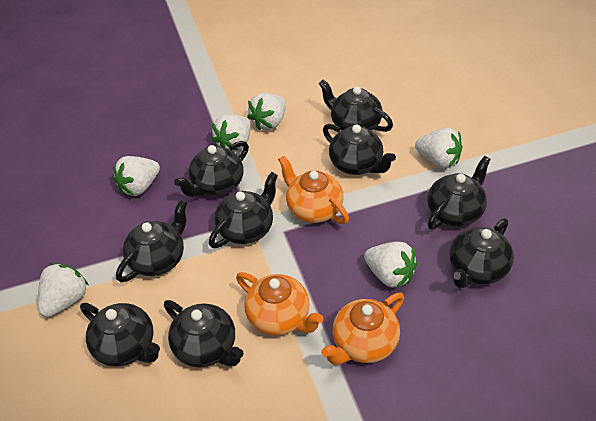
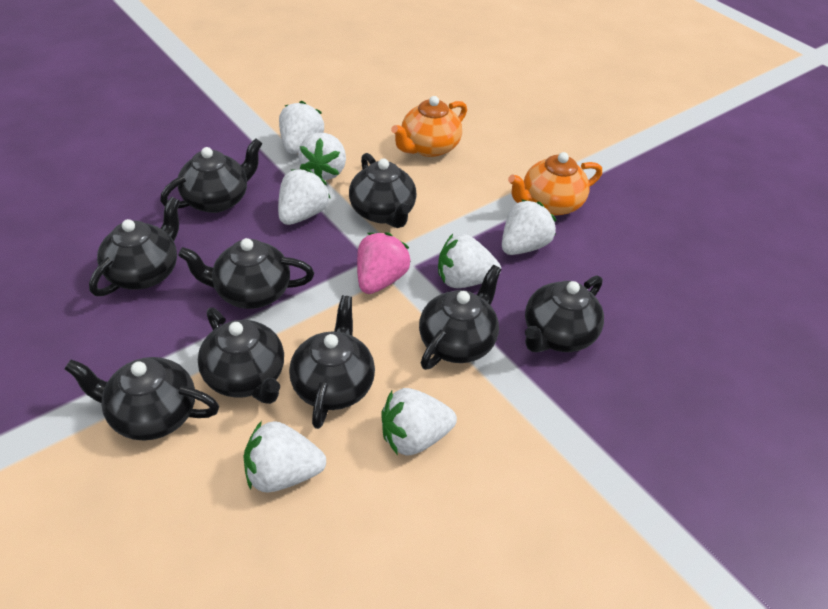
orange teapot: [236,272,323,335] [278,155,349,224] [321,293,404,365] = 3 -> [391,96,467,157] [508,152,602,216] = 2
pink strawberry: none = 0 -> [357,232,411,294] = 1
white strawberry: [38,263,89,317] [113,156,160,196] [212,114,251,152] [247,93,286,131] [364,242,417,288] [415,128,462,168] = 6 -> [244,421,326,493] [278,168,331,225] [279,101,324,154] [298,133,346,180] [381,388,457,456] [438,234,501,288] [502,199,556,255] = 7

